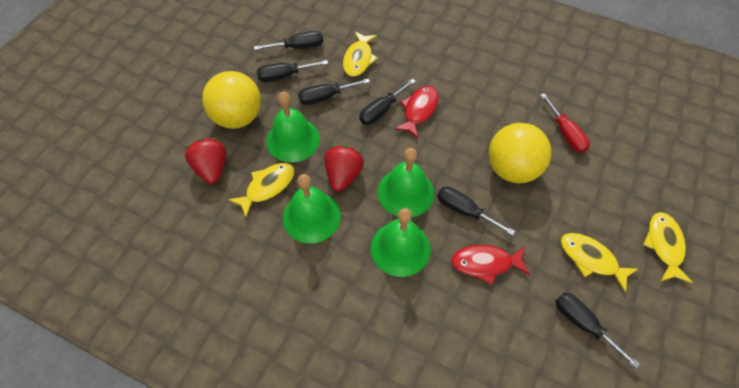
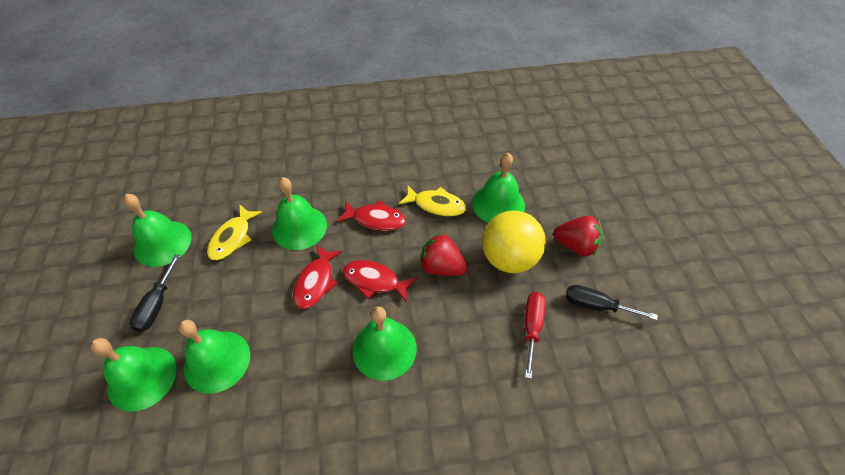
black screwdriver: [254,31,323,50] [257,60,328,82] [298,79,370,105] [359,79,416,125] [437,187,515,236] [555,292,640,369] = 6 -> [130,254,180,332] [566,285,658,320] = 2
green bell: [266,92,320,162] [283,174,341,243] [371,208,431,277] [378,148,434,217] = 4 -> [91,338,177,412] [123,194,192,267] [178,320,250,394] [272,177,327,250] [353,306,417,381] [472,153,525,223] = 6
red fish: [394,86,439,138] [451,245,530,285] = 2 -> [293,245,342,309] [337,200,406,231] [343,260,417,302] = 3
yellow ball: [202,71,261,129] [489,123,552,184] = 2 -> [482,211,546,273] = 1
yellow fish: [228,163,295,217] [343,31,378,77] [561,233,638,293] [643,212,693,283] = 4 -> [207,204,263,260] [398,185,466,217] = 2

